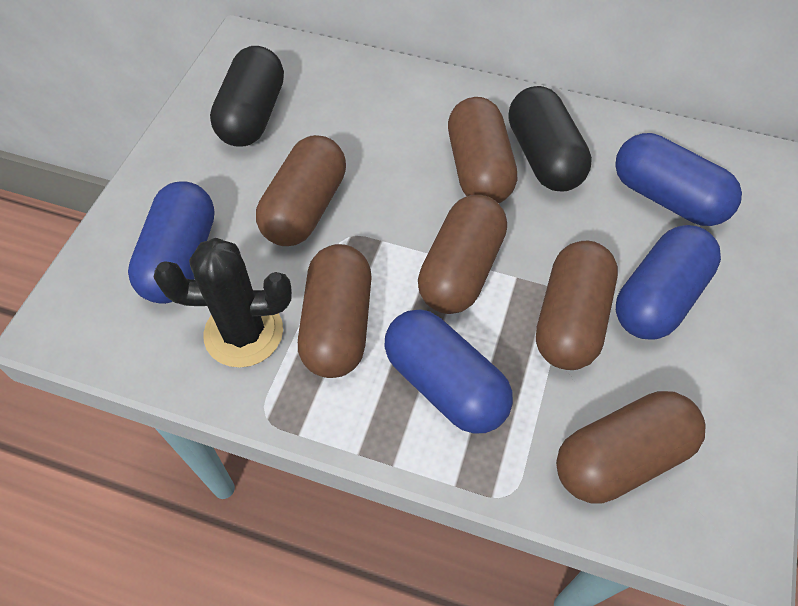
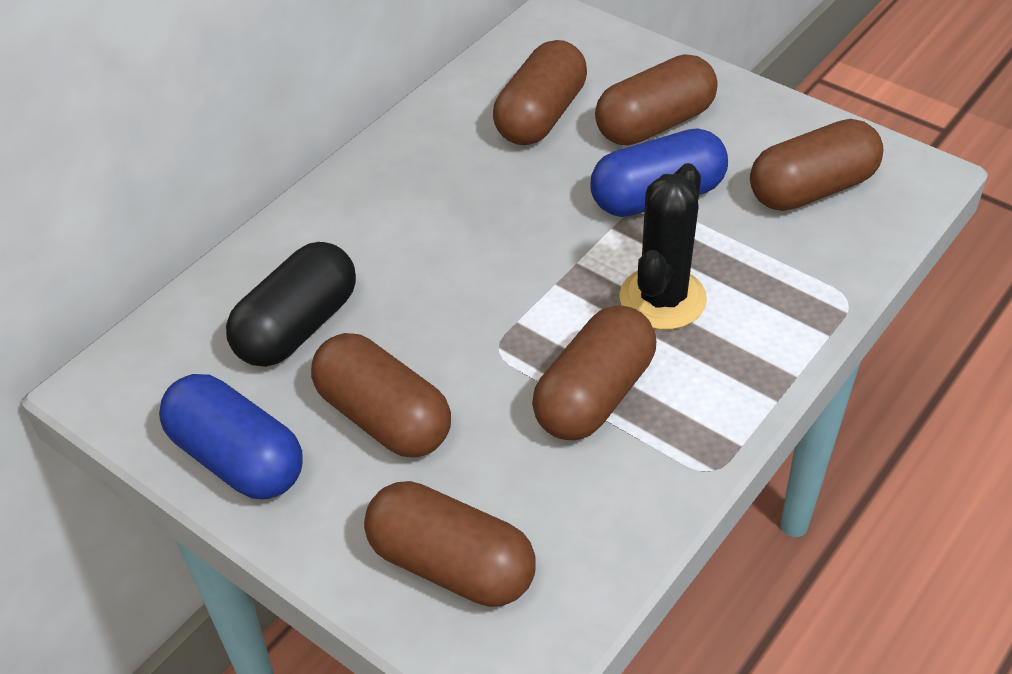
black capsule: [210,46,284,146] [509,86,592,192] = 2 -> [226,242,356,367] = 1
blue capsule: [128,181,215,304] [384,309,513,434] [615,133,742,226] [616,225,721,340] = 4 -> [159,374,303,499] [590,128,728,217] = 2

